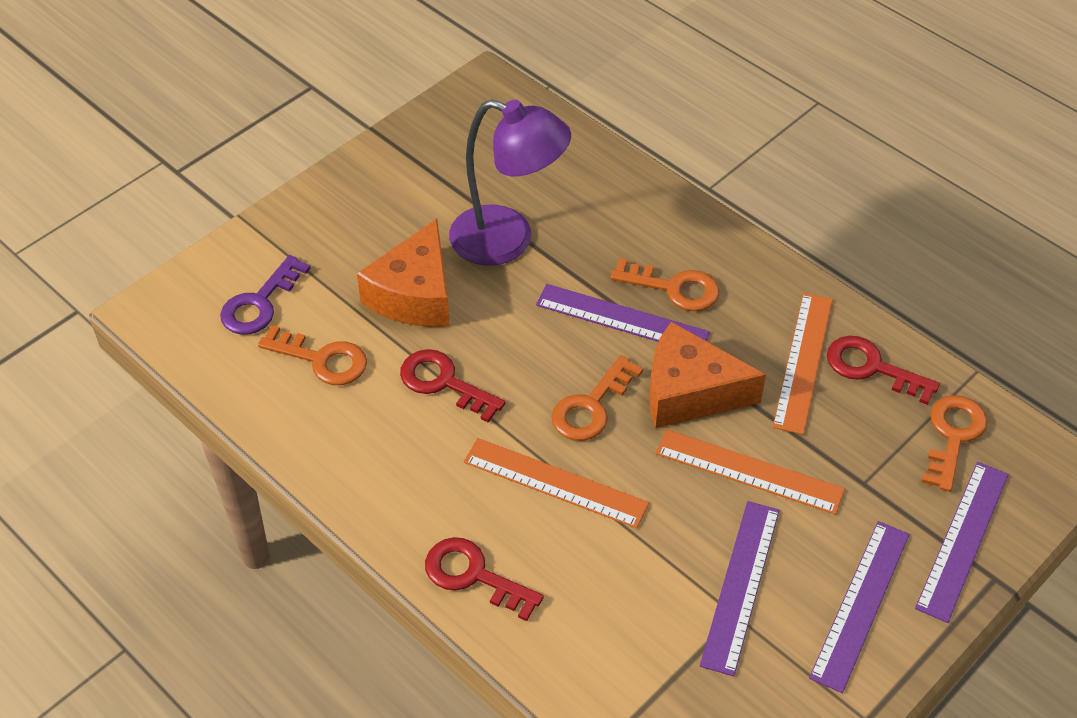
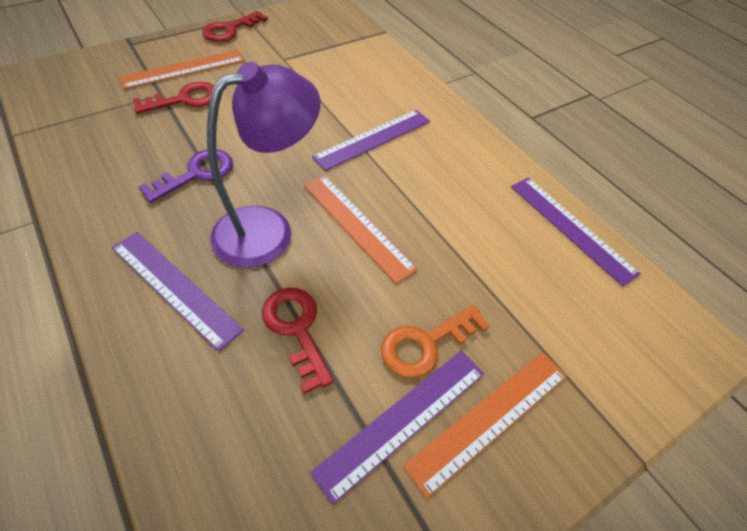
orange cheese: [357,219,450,327] [649,322,766,428] = 2 -> none = 0
orange key: [258,325,367,385] [551,355,643,441] [610,258,719,311] [921,395,988,492] = 4 -> [381,305,490,378] = 1

